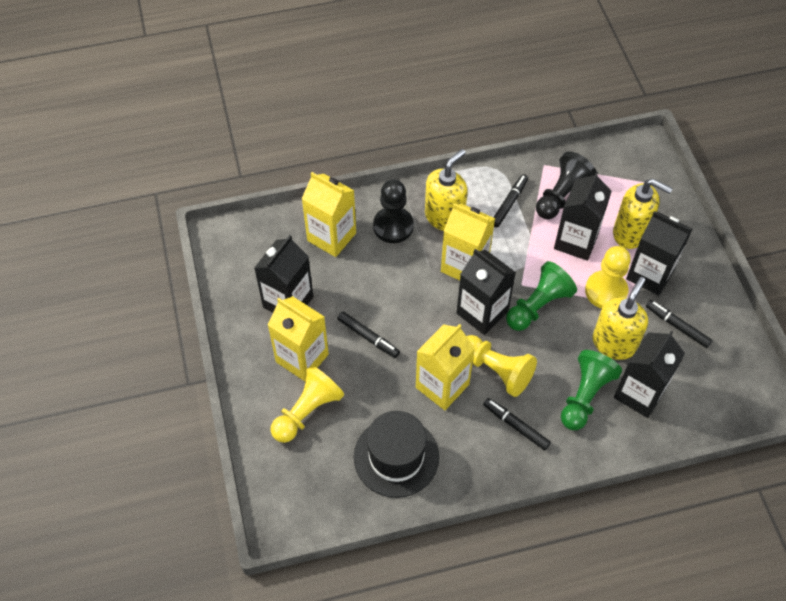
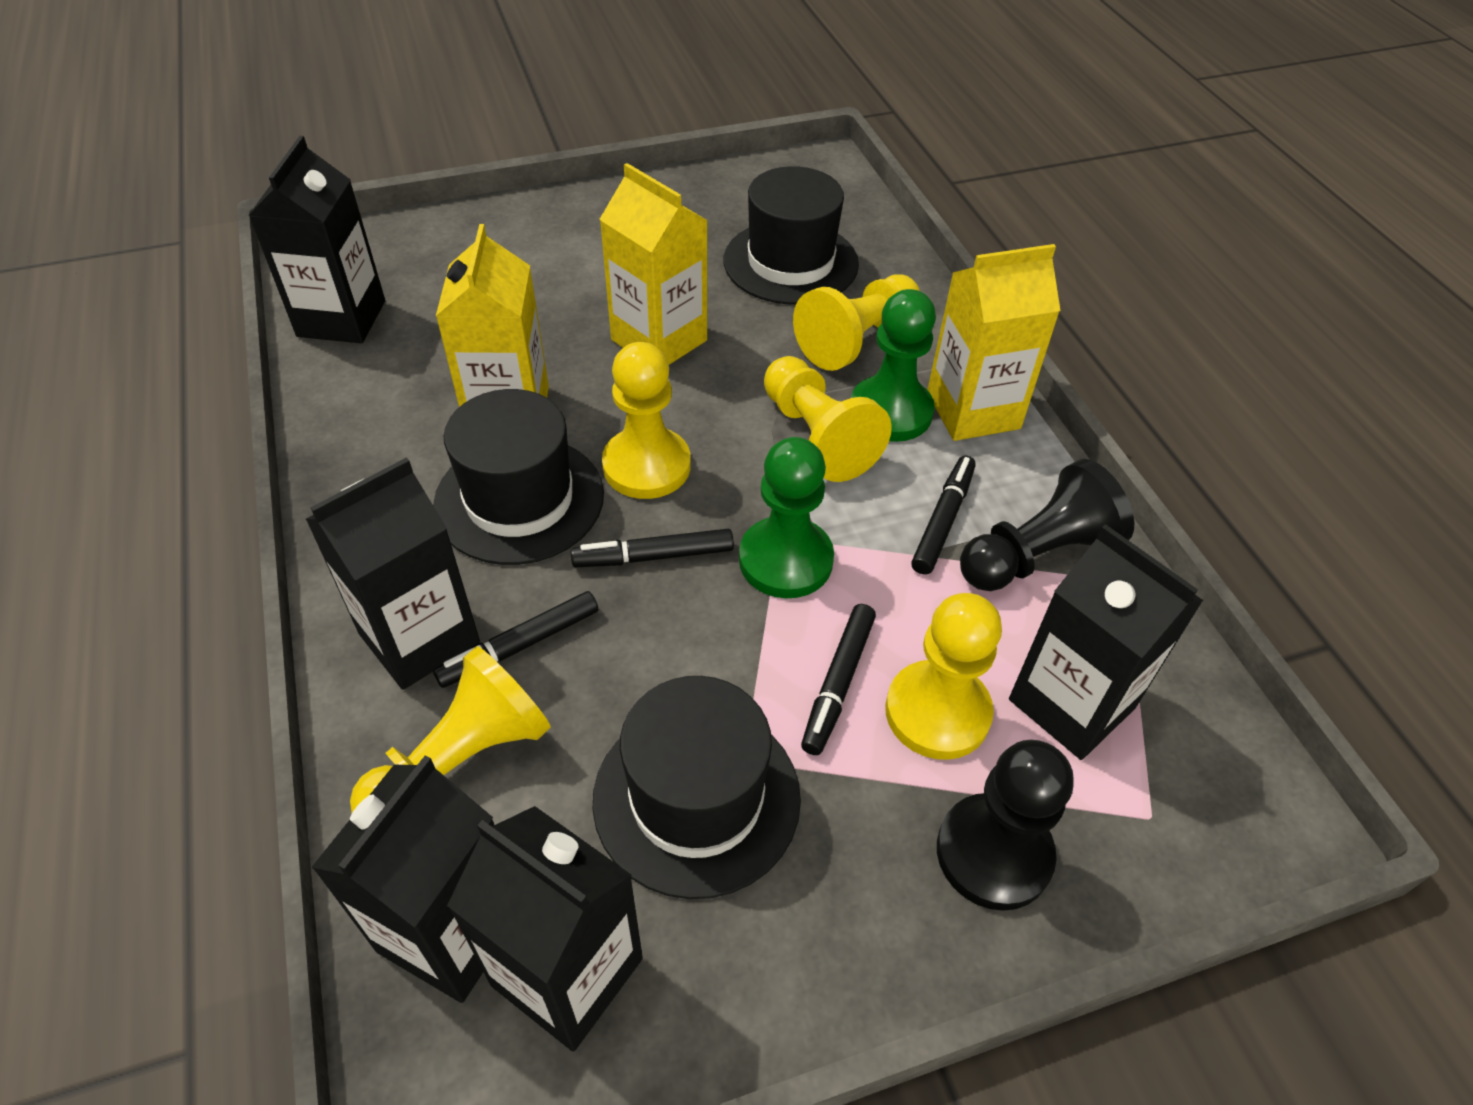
black hat: [354,411,439,498] = 1 -> [433,389,604,565] [593,676,801,899] [724,166,859,304] = 3
yellow carton: [268,296,329,382] [302,172,356,257] [416,324,475,410] [441,203,495,281] = 4 -> [436,224,549,407] [600,163,708,365] [927,244,1061,441] = 3
yellow pawn: [270,365,344,443] [467,335,537,397] [585,246,631,309] = 3 -> [350,646,551,813] [602,342,691,499] [764,356,892,482] [793,275,920,371] [885,593,1002,760] = 5
yellow soap dispenser: [425,149,467,231] [593,277,648,360] [613,179,673,249] = 3 -> none = 0

